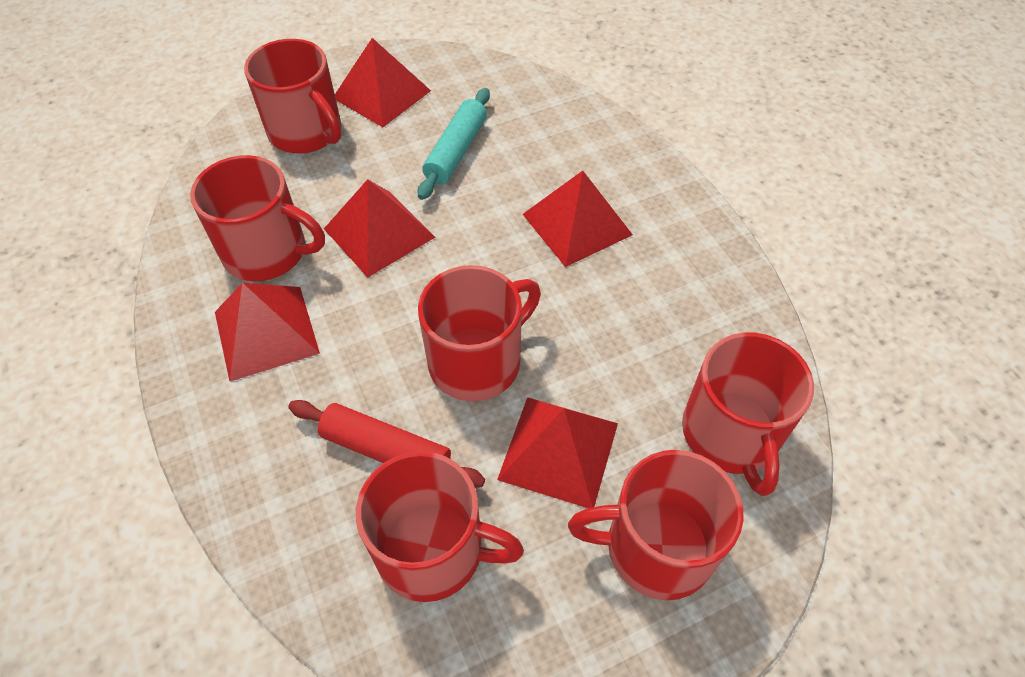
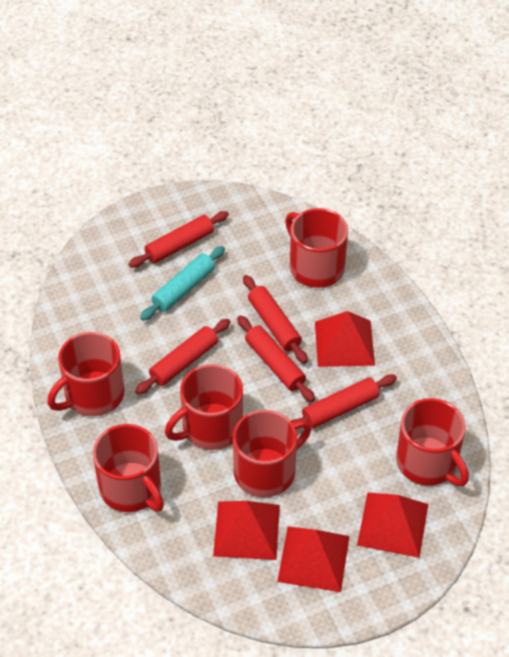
red pyramid: [215,283,320,381] [324,179,435,277] [335,38,431,127] [497,397,618,508] [523,171,633,267] = 5 -> [213,501,280,560] [277,527,350,592] [315,311,375,367] [357,493,428,558] = 4
red rolling pin: [288,400,485,488] = 1 -> [129,211,229,268] [135,319,231,395] [237,316,315,402] [243,275,308,364] [291,374,397,430] = 5

